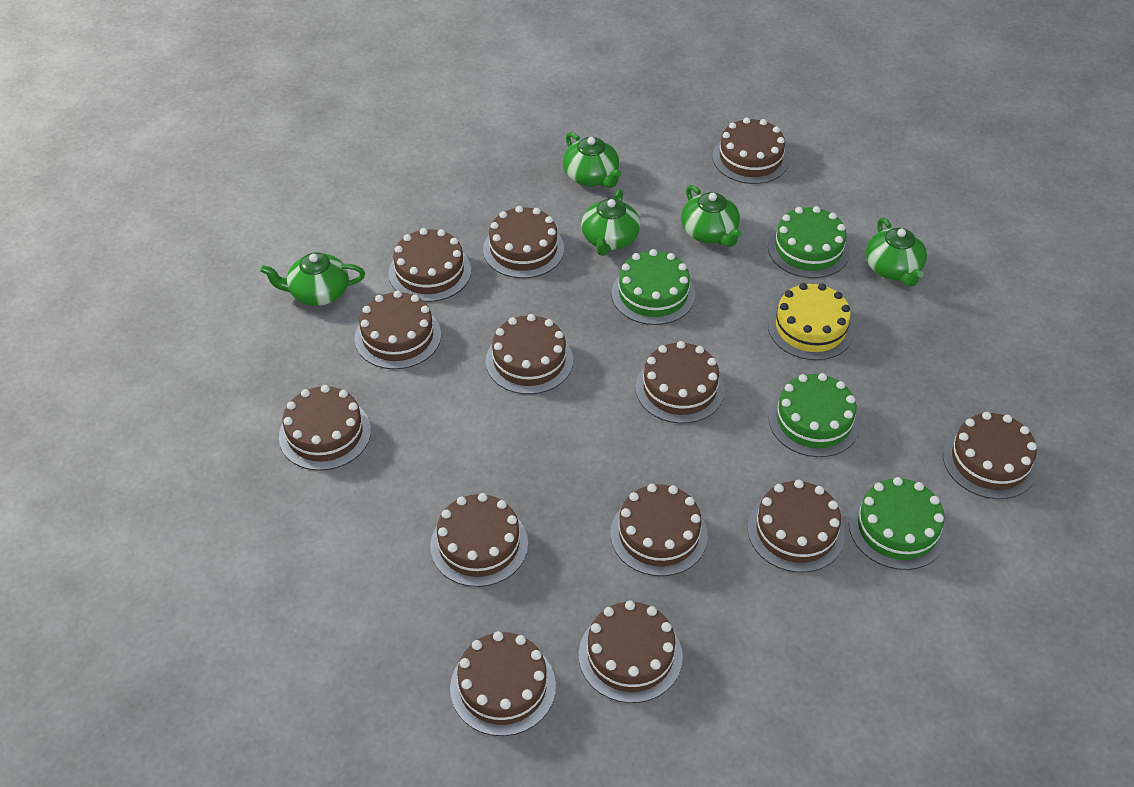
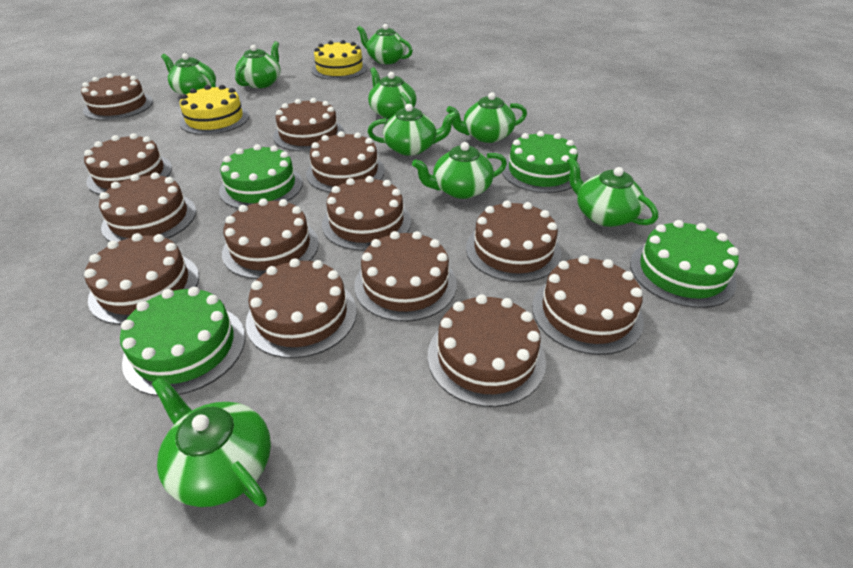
green teapot: [260,252,365,306] [563,132,622,188] [581,189,640,256] [681,185,742,247] [866,218,927,286] = 5 -> [152,377,271,507] [161,53,216,95] [235,41,281,88] [357,24,413,64] [368,67,416,119] [368,104,457,156] [412,142,507,199] [447,92,527,143] [567,157,658,227] = 9
yellow cake: [768,283,854,360] = 1 -> [180,85,249,135] [311,40,368,80] = 2

